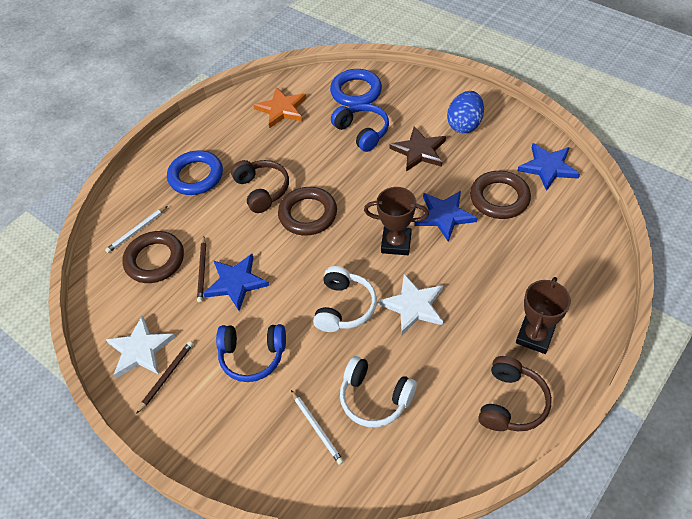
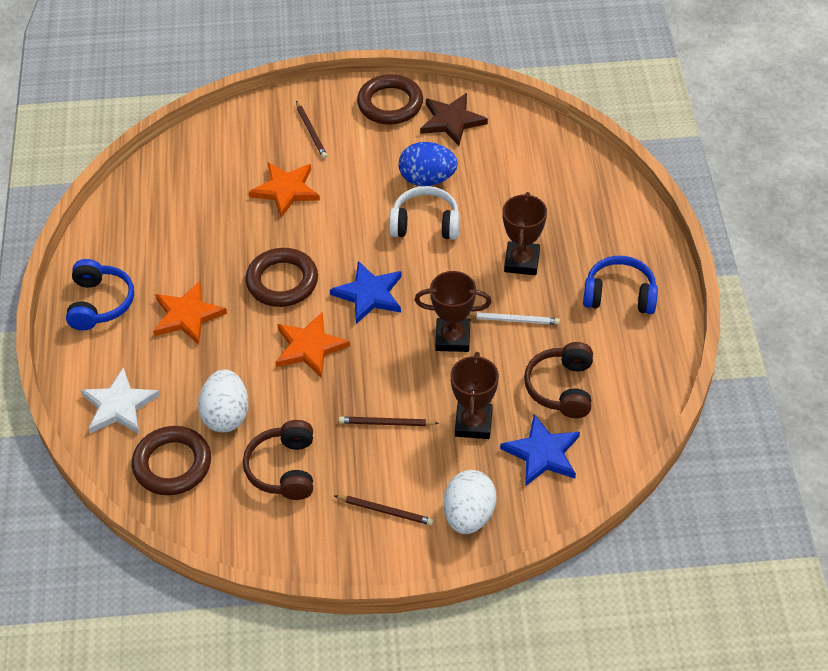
blue ring: [167,150,223,195] [330,69,382,107] = 2 -> none = 0
blue star: [203,254,269,311] [415,191,478,242] [518,143,580,191] = 3 -> [330,261,402,324] [500,414,580,486] = 2
brown pencil: [136,341,193,414] [197,237,206,302] = 2 -> [296,101,327,159] [335,495,434,525] [339,417,439,426] = 3
brown trophy: [364,187,429,255] [516,277,571,354] = 2 -> [415,271,492,352] [451,352,499,439] [503,192,547,275] = 3
orange star: [254,87,306,128] = 1 -> [153,281,227,345] [249,163,320,218] [276,312,350,378] = 3
white egg: none = 0 -> [198,369,249,432] [443,470,496,534] = 2
white headphones: [313,266,377,332] [340,356,417,428] = 2 -> [389,186,460,240] = 1
white pencil: [105,206,167,253] [291,390,344,465] = 2 -> [468,312,560,325] = 1
white star: [106,316,175,378] [378,274,443,335] = 2 -> [81,367,160,433] = 1

